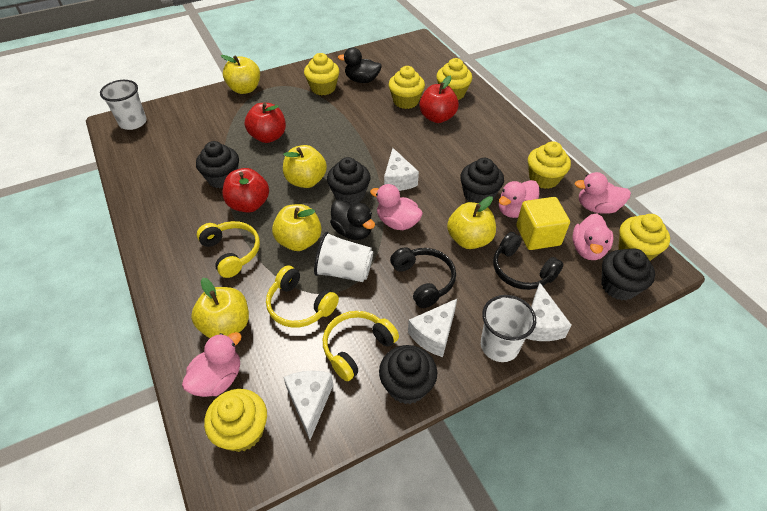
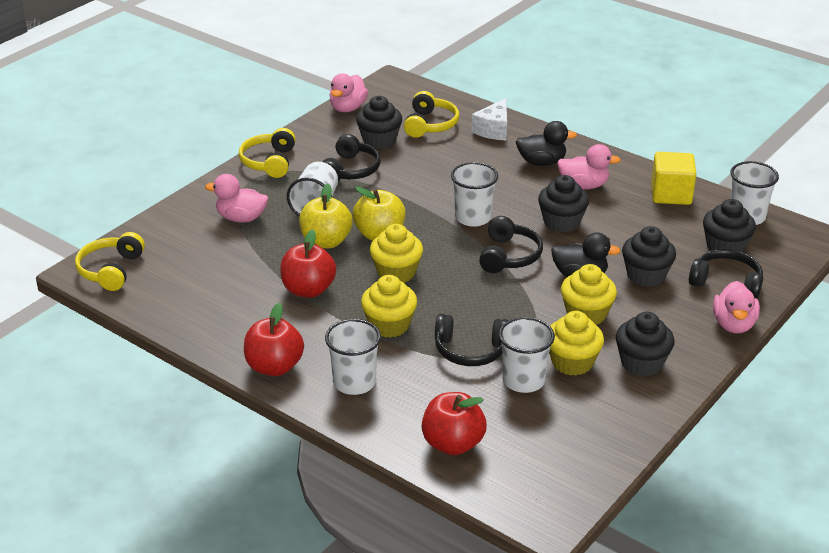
black headphones: [390,247,456,308] [493,232,563,290] = 2 -> [323,134,381,181] [435,314,509,366] [479,216,543,273] [689,249,763,299] = 4
pink duck: [182,332,242,397] [370,184,423,230] [499,180,539,218] [572,214,613,260] [574,172,631,214] = 5 -> [205,174,268,223] [329,74,368,112] [557,144,621,189] [713,281,760,333] = 4
white cheese: [283,371,333,440] [384,148,419,191] [408,299,457,357] [526,283,571,341] = 4 -> [471,98,507,140] = 1
white cup: [100,80,147,130] [314,232,373,282] [481,295,536,362] = 3 -> [287,162,338,216] [325,319,381,395] [451,162,498,227] [499,317,555,393] [730,161,779,225] = 5
yellow apple: [191,278,249,338] [221,55,260,94] [272,204,322,251] [283,145,327,188] [447,196,496,249] = 5 -> [299,183,353,248] [353,187,406,241] = 2
yellow cupcake: [204,389,267,452] [304,53,340,95] [389,66,425,109] [436,58,472,100] [528,141,571,189] [619,214,670,261] = 6 -> [361,275,417,338] [370,224,423,283] [549,311,604,376] [561,264,617,325] = 4

